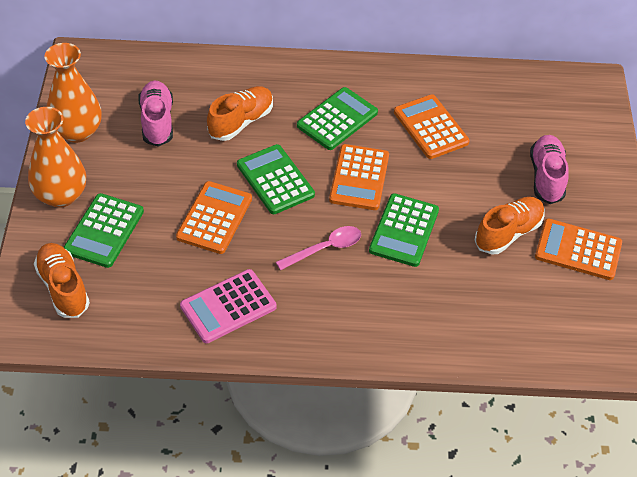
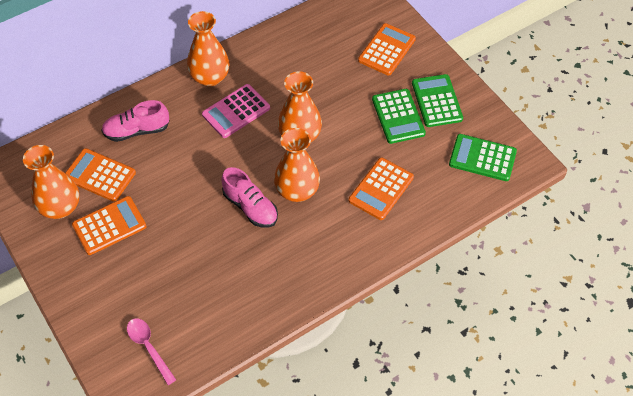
green calculator: [64,193,144,268] [237,144,315,214] [297,87,378,150] [369,193,439,267] = 4 -> [372,89,426,144] [412,74,463,127] [449,134,517,181] = 3
orange shoe: [34,243,90,318] [207,86,273,141] [475,197,545,254] = 3 -> none = 0
orange vase: [25,107,86,208] [44,43,102,143] = 2 -> [23,145,79,219] [187,11,229,86] [274,128,320,202] [278,71,322,142] = 4

